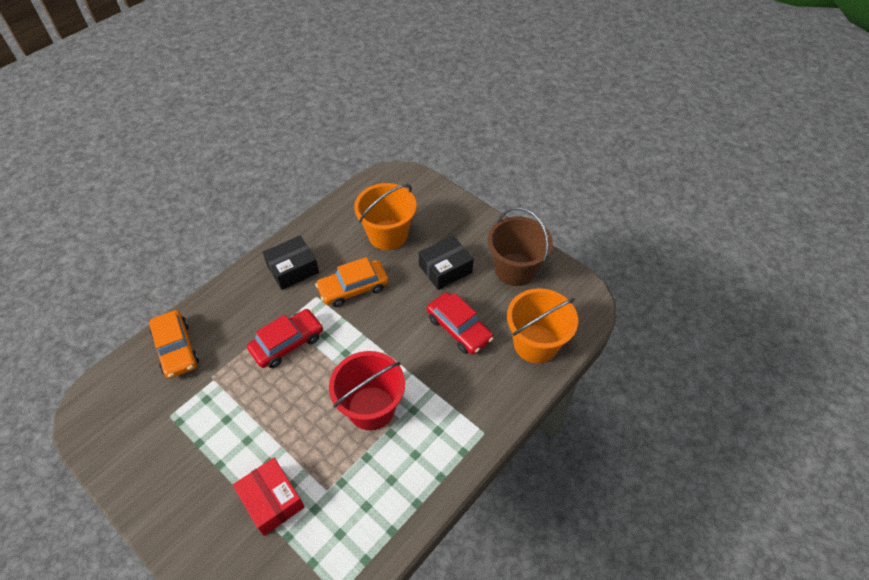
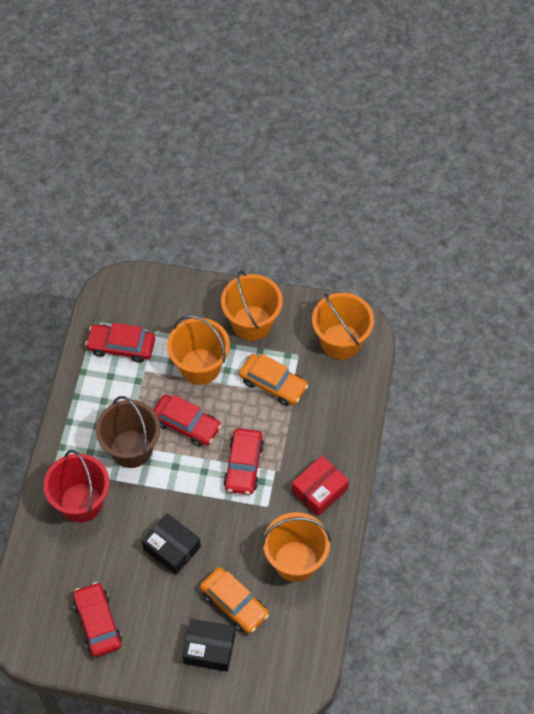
orange bucket: [354,183,416,250] [507,288,578,363] = 2 -> [167,315,230,385] [221,271,283,341] [262,512,331,582] [312,293,374,359] = 4
red car: [247,309,323,368] [427,292,493,355] = 2 -> [73,582,122,657] [85,323,155,363] [153,394,222,447] [223,428,264,495] = 4

